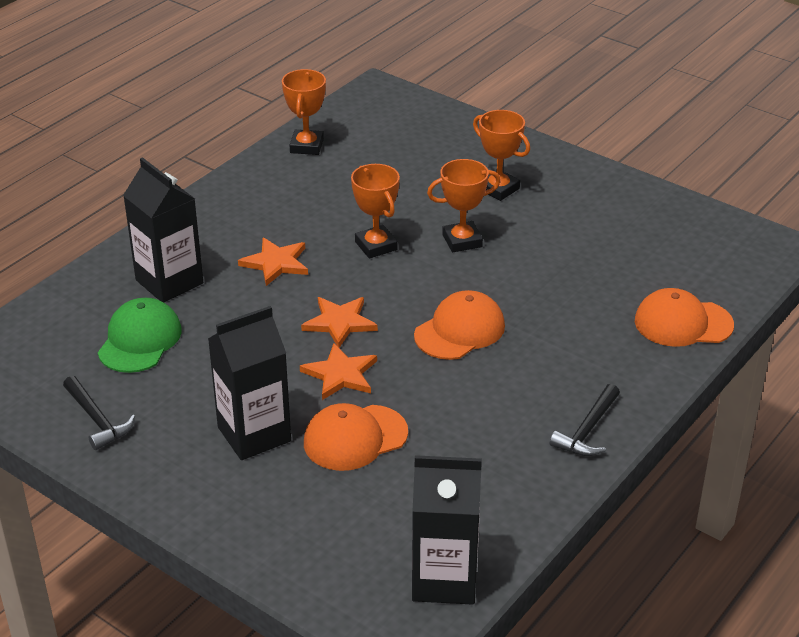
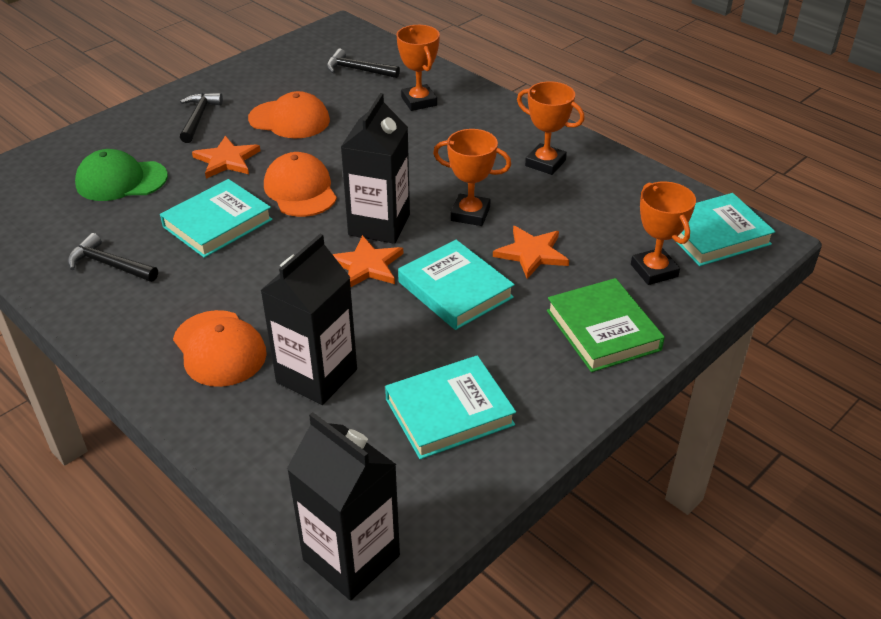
black hammer: [63,376,135,450] [550,384,620,456] = 2 -> [68,233,158,282] [180,93,223,143] [327,49,400,78] = 3
green book: none = 0 -> [547,278,665,372] = 1
turquoise book: none = 0 -> [160,179,273,258] [385,355,516,459] [398,240,515,330] [675,193,775,266] = 4

